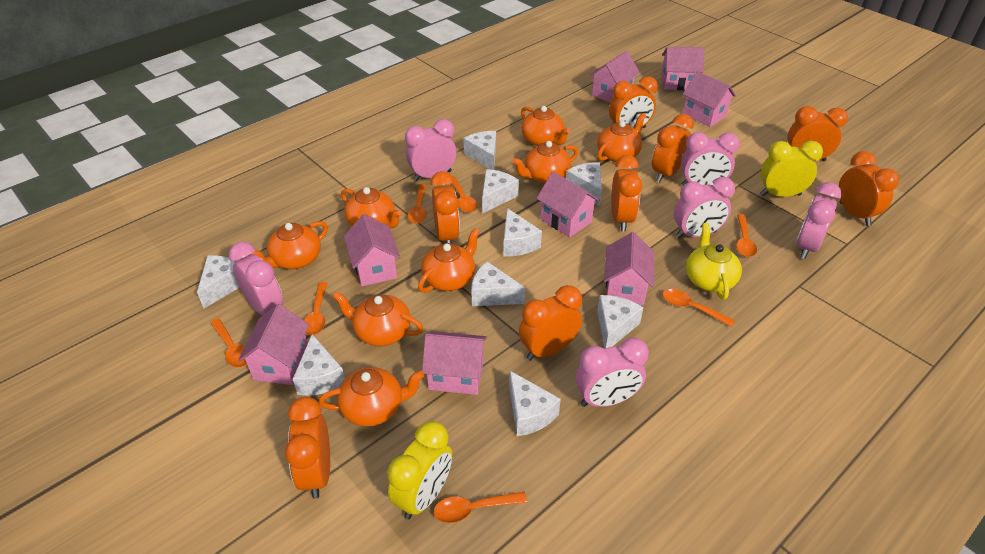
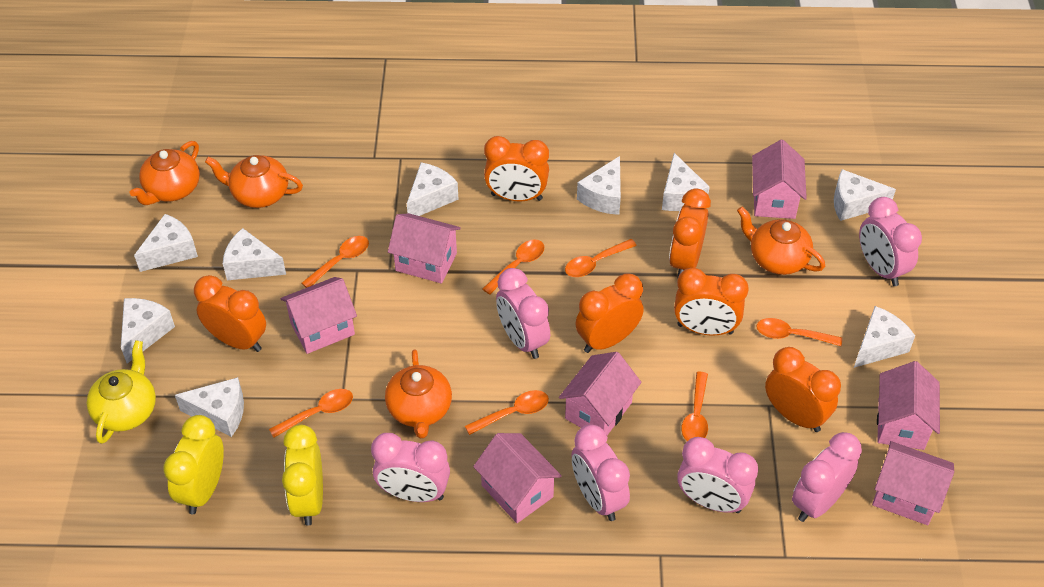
orange clock: [285,397,330,499] [430,171,460,243] [519,285,582,361] [609,76,658,128] [611,155,642,231] [652,114,694,182] [787,106,848,161] [839,151,899,226] = 8 -> [194,275,266,352] [484,136,549,201] [575,273,644,353] [669,188,711,277] [674,268,749,335] [765,347,841,432] = 6
orange teapot: [251,221,328,269] [319,367,424,427] [332,291,423,346] [341,187,402,229] [418,228,480,293] [512,141,578,183] [521,106,571,146] [597,113,646,162] = 8 -> [130,141,200,205] [205,155,303,208] [385,349,452,438] [737,207,825,275] = 4
pink house: [238,304,309,385] [344,214,400,286] [422,331,487,395] [536,172,600,238] [590,51,640,103] [604,232,654,306] [661,47,704,90] [682,71,736,127] = 8 -> [280,277,357,354] [388,213,461,283] [473,433,562,523] [559,352,641,435] [752,140,807,219] [872,441,954,525] [877,361,940,450] = 7

